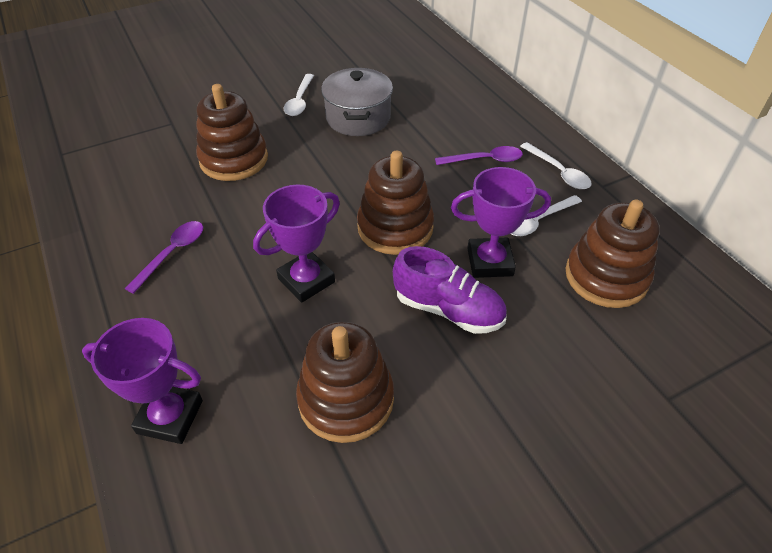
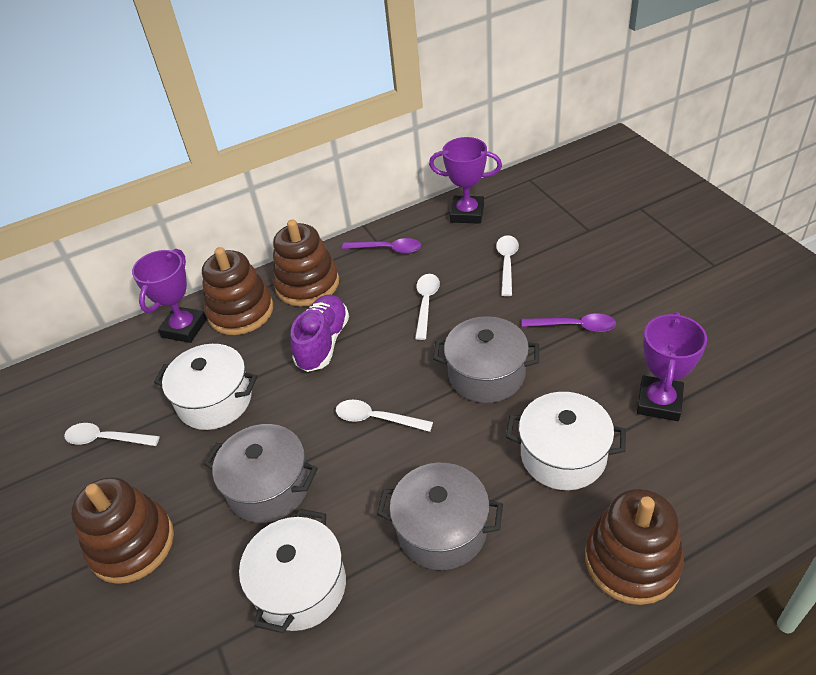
grey pot: [321,68,393,136] = 1 -> [204,424,318,523] [377,463,503,570] [433,316,539,403] = 3
white pot: none = 0 -> [154,344,258,430] [239,509,346,633] [506,392,626,490] = 3
white spoon: [283,74,314,116] [511,195,582,236] [520,142,592,189] = 3 -> [64,423,160,446] [336,400,433,432] [415,274,440,340] [496,235,519,296] = 4

